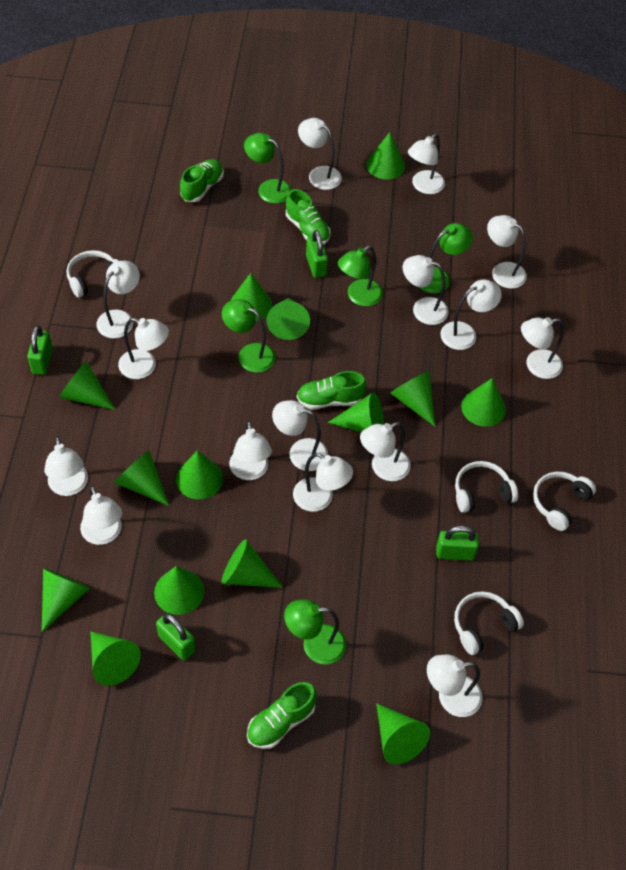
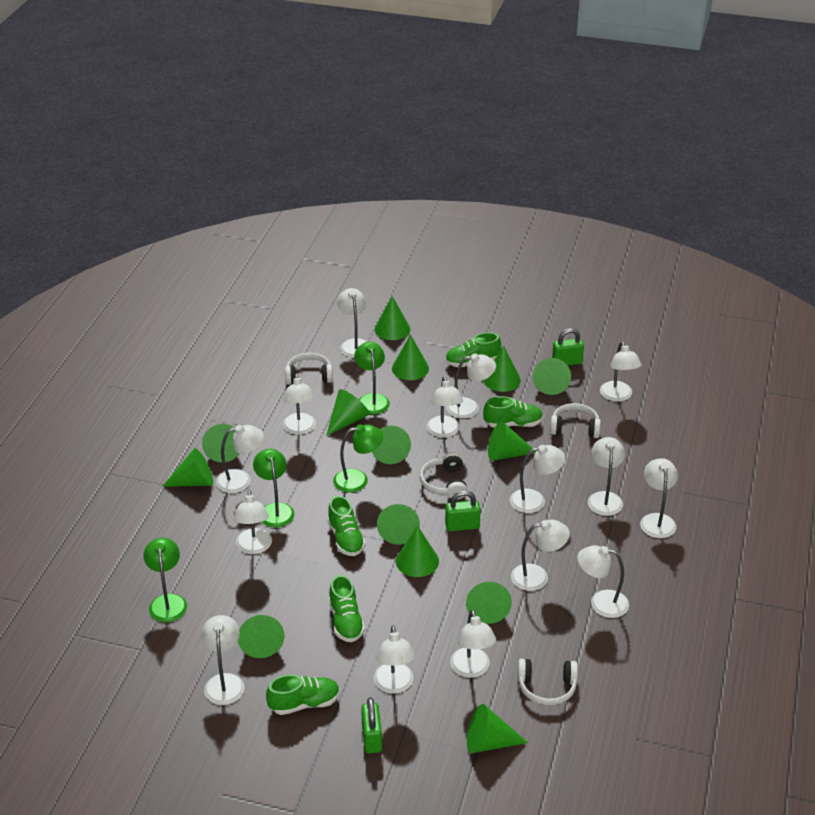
green lamp: [222,299,275,373] [244,133,291,204] [284,599,346,664] [338,246,383,306] [419,223,473,293] = 5 -> [143,538,187,622] [253,449,294,528] [333,424,383,493] [354,342,390,414] = 4
green padlock: [27,326,53,375] [156,613,196,660] [306,230,328,278] [436,526,479,561] = 4 -> [361,697,382,753] [445,490,481,531] [552,328,584,365] = 3
green shoe: [180,159,224,202] [247,682,317,749] [286,189,331,244] [297,371,367,409] = 4 -> [266,674,340,715] [327,496,366,556] [329,575,365,642] [445,332,501,367] [483,396,543,428] = 5

